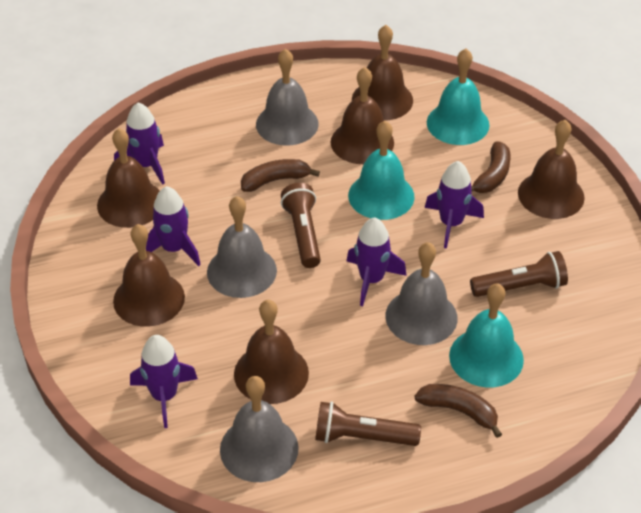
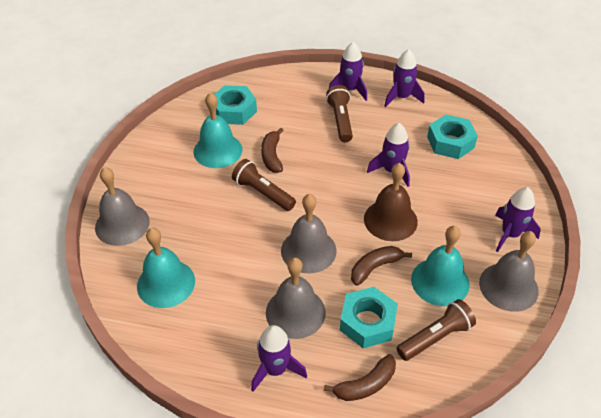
brown bell: [97,128,160,228] [113,224,185,327] [234,300,309,404] [331,67,394,164] [352,25,413,120] [518,120,585,219] = 6 -> [364,163,418,241] = 1
turquoise nut: none = 0 -> [214,85,257,125] [340,287,398,348] [427,114,478,159] = 3

